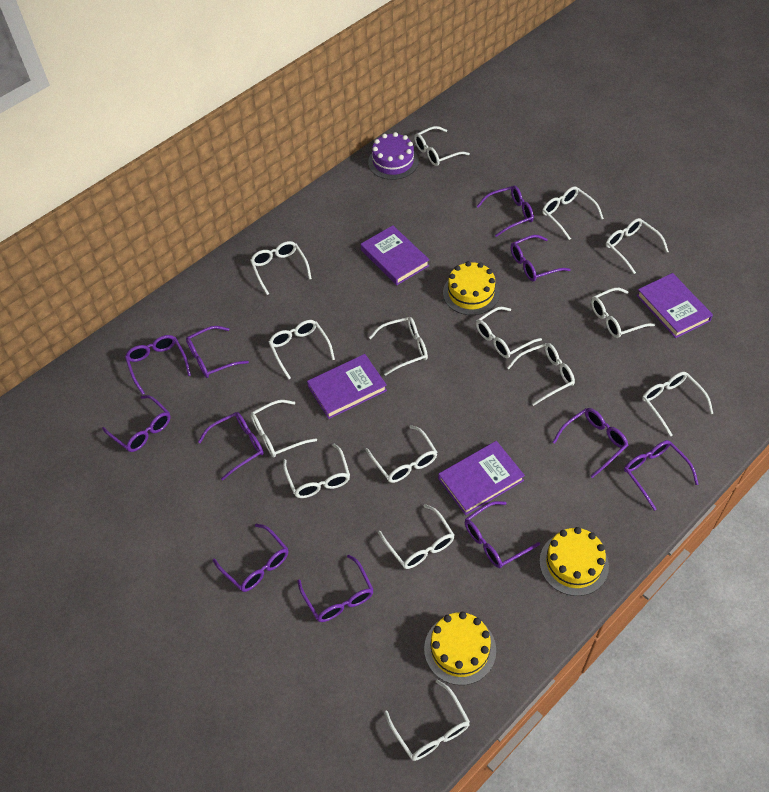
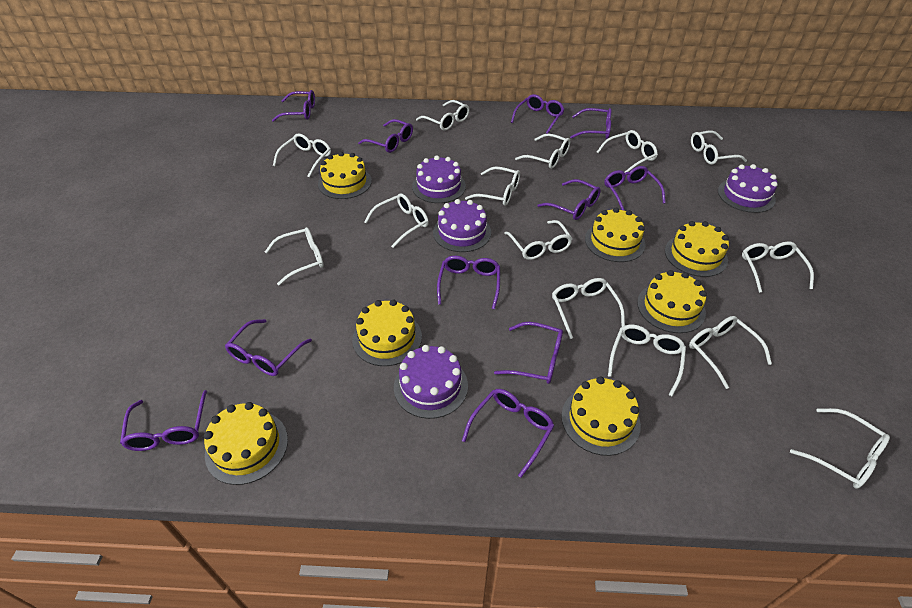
purple book: [307,354,387,419] [360,225,429,285] [438,441,525,515] [636,273,713,338] = 4 -> none = 0
purple cake: [368,132,419,180] = 1 -> [394,345,468,419] [412,156,466,203] [433,199,491,252] [718,164,778,213] = 4
white glasses: [250,241,312,295] [250,400,317,458] [268,320,335,379] [283,444,350,498] [366,425,437,483] [369,317,428,376] [378,504,455,569] [384,679,470,761] [414,126,470,166] [476,307,542,358] [507,343,575,406] [542,186,604,240] [591,288,655,338] [606,218,669,274] [642,372,713,437] = 15 -> [265,227,324,286] [273,133,331,178] [365,193,429,248] [416,100,469,131] [465,167,520,206] [504,220,572,260] [515,133,570,169] [552,278,625,339] [597,130,658,173] [608,325,686,396] [689,316,772,389] [691,131,747,165] [742,241,814,293] [790,408,890,489] = 14
yellow cake: [424,612,496,685] [443,261,500,315] [539,527,609,596] = 3 -> [204,402,288,485] [318,152,372,199] [352,300,422,366] [561,377,641,456] [585,208,645,262] [637,270,707,333] [665,221,729,277] = 7

